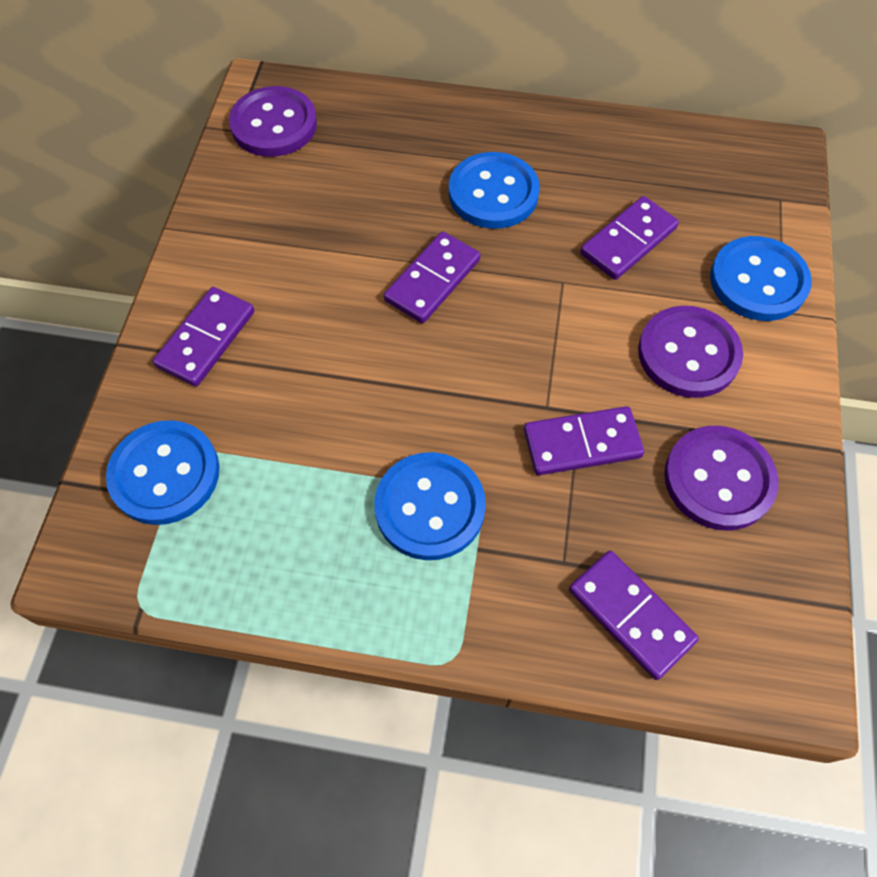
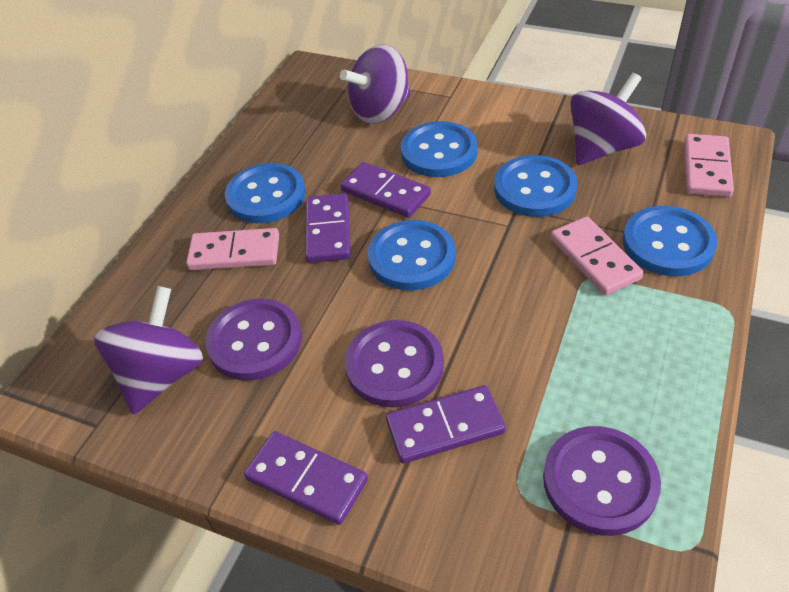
blue button: [106,420,220,525] [374,452,486,560] [449,152,540,229] [710,236,812,321] = 4 -> [225,163,306,223] [368,220,455,290] [401,121,478,177] [494,155,578,217] [622,206,717,276] = 5
pink domino: none = 0 -> [186,228,279,270] [551,216,644,295] [684,134,734,197] = 3
purple domino: [153,287,255,387] [384,232,481,323] [524,406,644,475] [569,551,699,680] [580,196,679,280] = 5 -> [244,431,368,525] [305,193,351,263] [340,162,431,218] [386,385,506,464] = 4
purple spinning top: none = 0 -> [94,286,203,414] [340,44,411,124] [570,73,646,165] = 3

